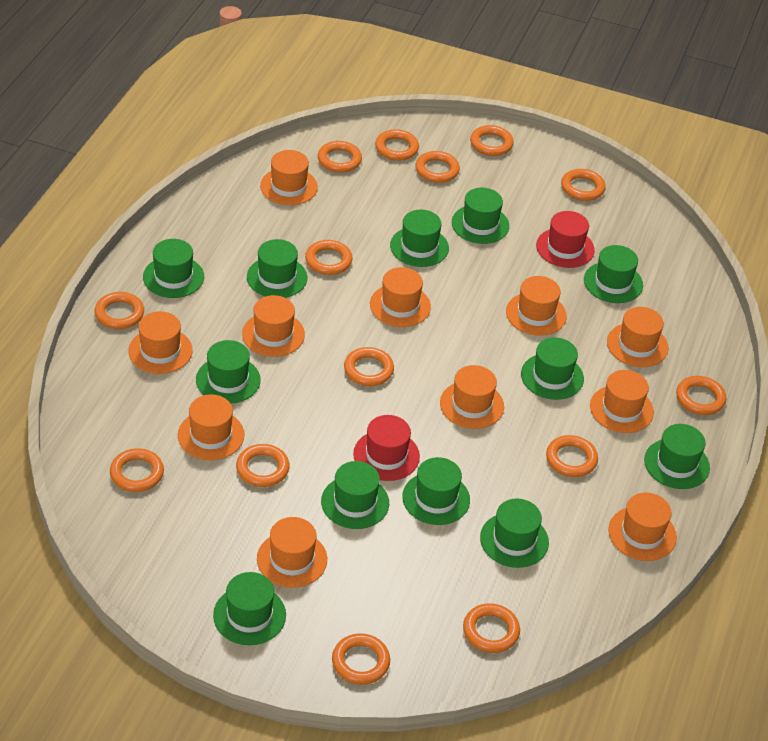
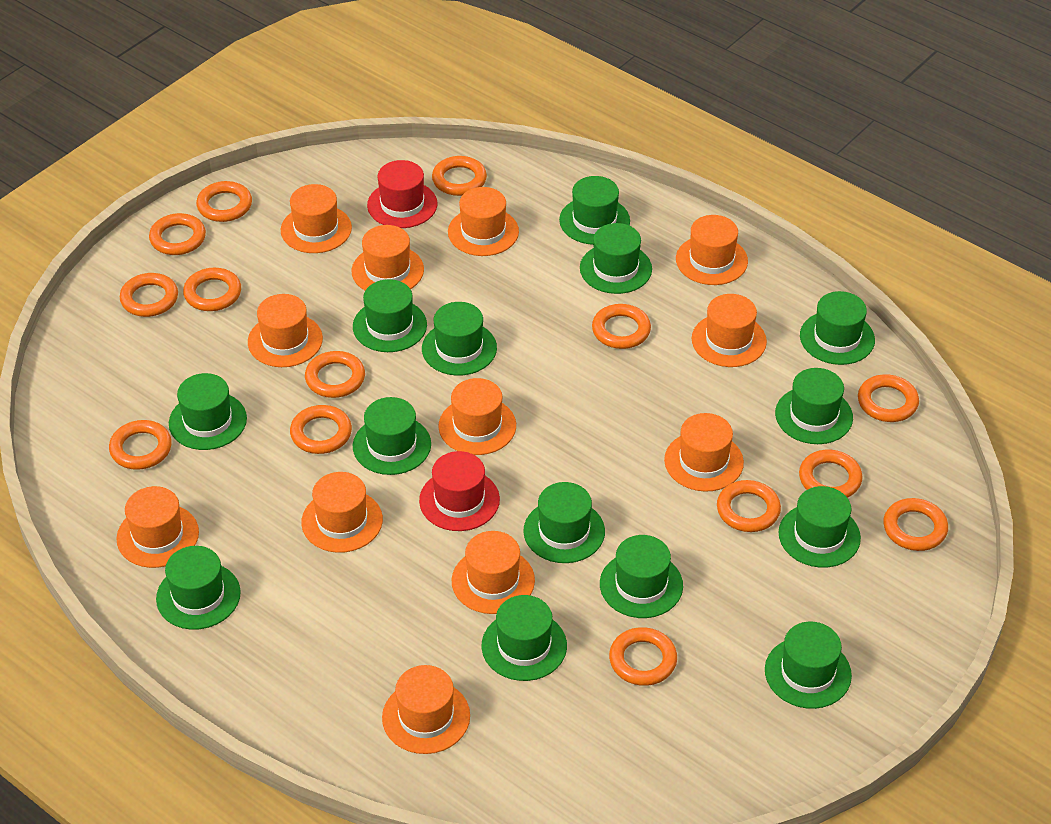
green hat: [143,239,204,298] [196,340,261,404] [213,572,286,645] [247,239,307,298] [321,461,389,529] [390,210,449,267] [402,457,470,525] [452,188,509,244] [480,499,549,568] [521,337,584,400] [584,245,643,303] [644,424,710,489] = 12 -> [156,546,241,630] [169,373,247,450] [353,279,427,352] [353,397,431,475] [422,302,497,376] [482,595,567,681] [523,482,605,563] [559,176,630,245] [580,223,652,294] [600,535,683,618] [765,622,852,709] [775,368,853,444] [778,486,861,568] [800,291,875,365] = 14
orange hat: [128,311,193,374] [178,394,245,460] [242,295,305,357] [257,517,327,588] [260,150,318,205] [370,267,431,327] [440,365,504,429] [506,276,567,336] [590,370,654,433] [607,307,668,367] [608,492,677,561] = 11 -> [116,486,199,568] [248,294,323,367] [281,184,352,253] [301,472,383,553] [352,225,424,291] [382,665,470,754] [438,378,516,455] [448,187,519,256] [452,531,535,614] [664,413,744,492] [676,215,748,285] [692,294,767,367] = 12

